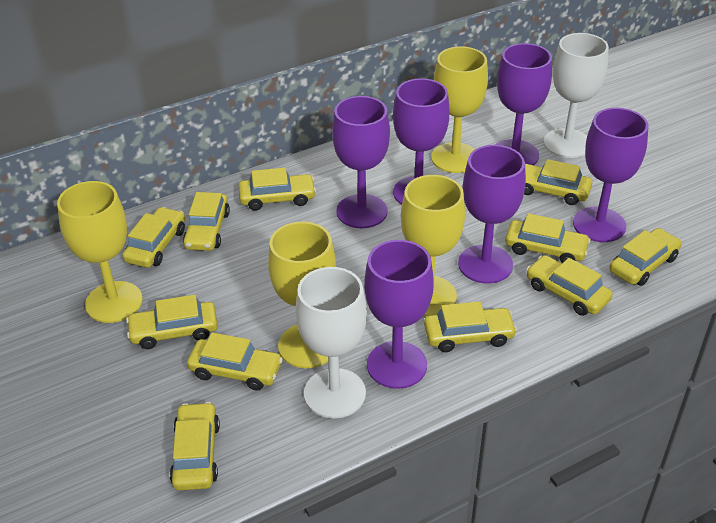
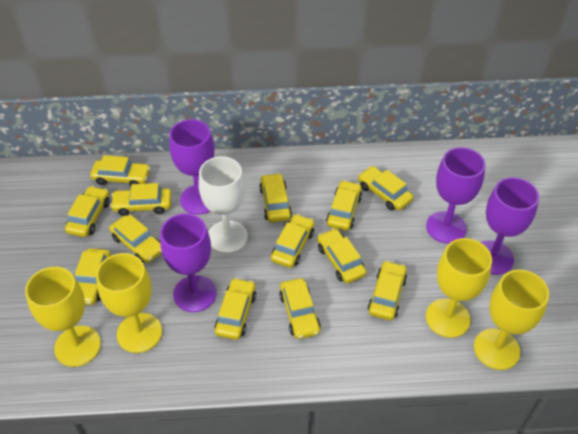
purple goblet: [332,96,390,228] [364,240,434,389] [393,78,450,205] [458,145,526,284] [495,43,552,165] [573,108,648,242] = 6 -> [160,213,216,312] [169,119,214,215] [426,147,486,244] [480,177,539,275] = 4
white goblet: [296,267,367,418] [544,33,609,158] = 2 -> [199,156,248,253] = 1
yellow car: [122,207,185,268] [126,295,218,349] [169,402,220,491] [183,192,230,251] [187,332,283,391] [238,168,316,211] [424,301,517,352] [505,213,591,263] [524,159,592,205] [526,255,613,316] [609,228,681,286] = 11 -> [65,186,110,237] [75,248,111,305] [90,155,150,186] [109,214,162,263] [110,183,171,216] [215,278,256,340] [259,173,292,223] [271,214,315,268] [279,278,321,339] [317,228,366,283] [326,180,362,231] [358,166,413,210] [368,261,407,320] = 13

